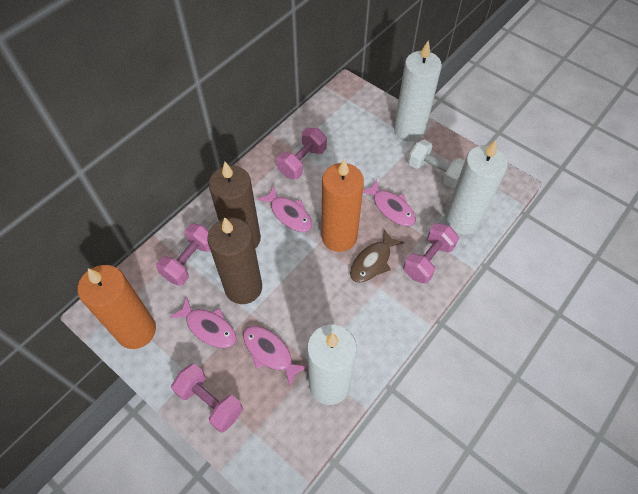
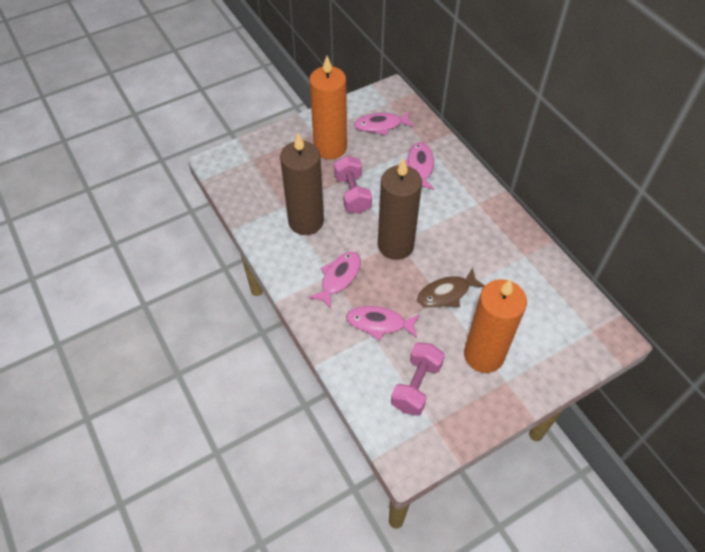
pink dumbbell: [156,224,211,286] [171,363,243,432] [277,127,327,179] [403,223,459,284] = 4 -> [334,155,372,214] [391,342,445,416] = 2
white candle: [307,324,357,405] [394,40,442,141] [445,140,508,234] = 3 -> none = 0
white dumbbell: [408,140,465,188] = 1 -> none = 0

